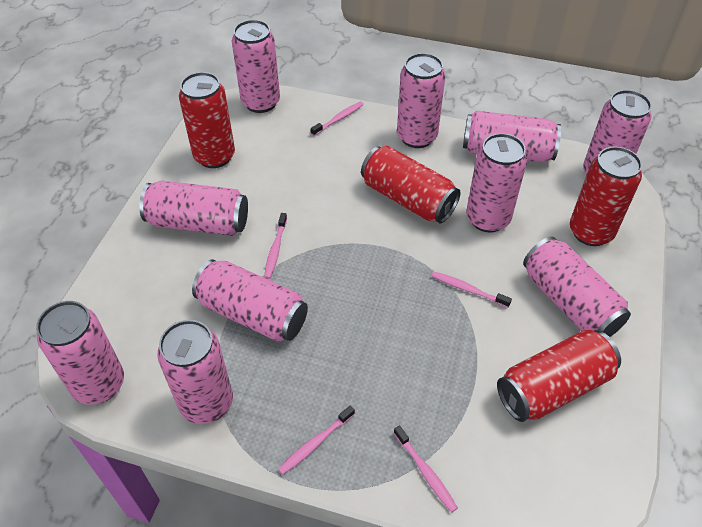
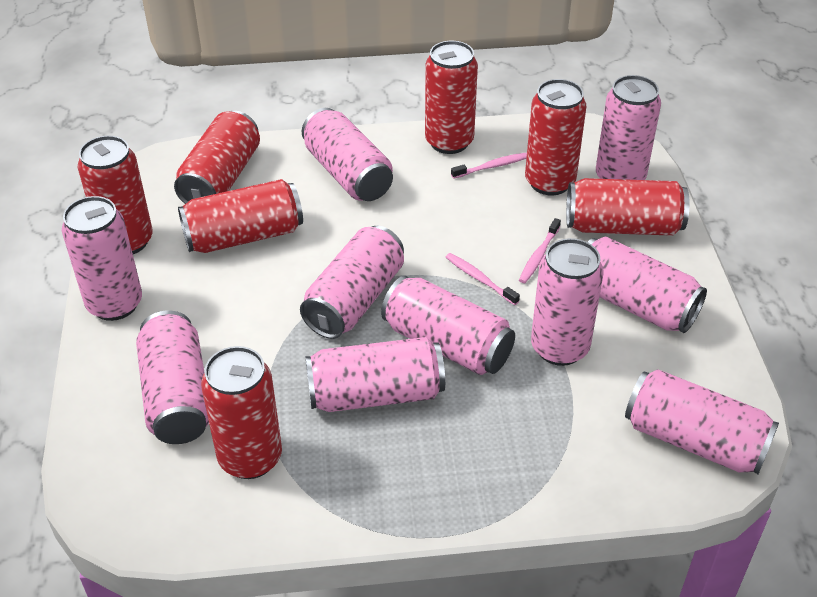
pink toothbrush: [264,213,287,279] [278,406,355,475] [311,101,364,136] [394,426,458,513] [432,271,512,308] = 5 -> [446,253,520,305] [451,152,527,179] [519,218,561,283] = 3
red can: [179,72,235,168] [361,146,460,224] [497,329,621,422] [570,146,642,246] = 4 -> [78,135,153,254] [174,111,260,204] [178,179,303,253] [201,346,282,479] [425,41,478,154] [525,79,587,195] [566,178,690,236] = 7

